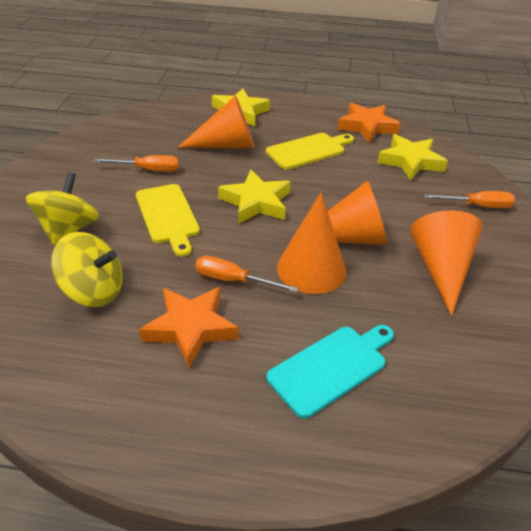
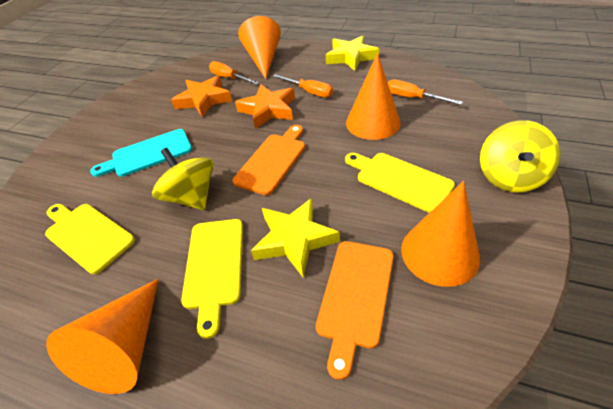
orange cutting board: none = 0 -> [232,125,305,195] [316,241,394,380] = 2
yellow cutting board: [136,184,200,257] [266,133,354,169] = 2 -> [45,204,135,274] [181,219,243,339] [345,153,455,213] = 3
yellow star: [212,89,270,126] [218,170,291,224] [377,134,448,181] = 3 -> [251,198,340,278] [326,36,379,71] = 2

